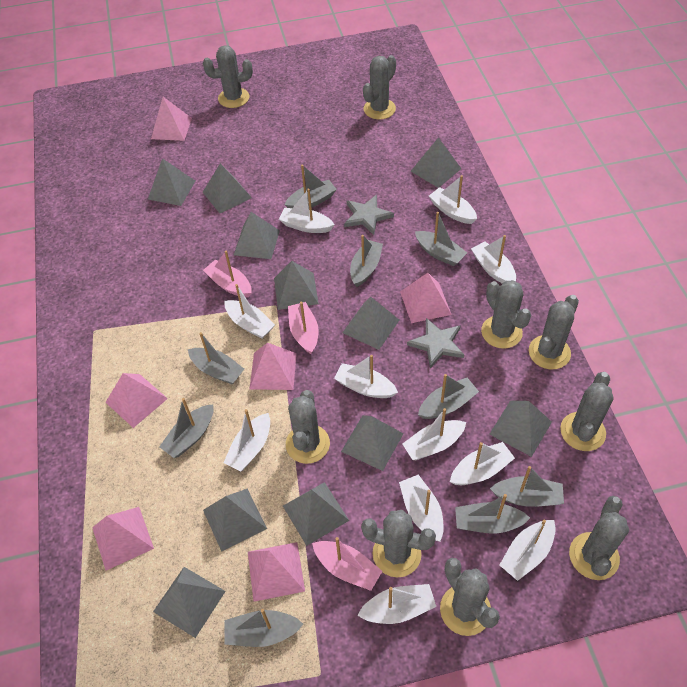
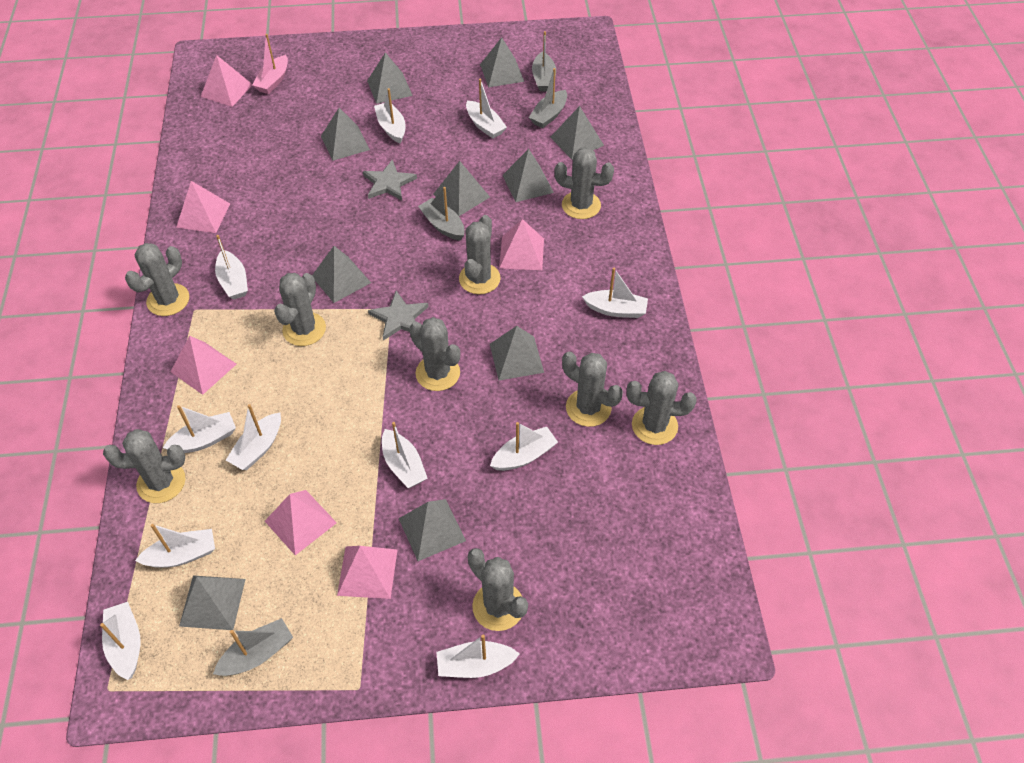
grey boat: [159,398,214,458] [188,332,244,384] [225,609,303,647] [284,164,337,208] [350,235,383,287] [415,212,467,266] [418,374,479,419] [455,494,530,534] [490,466,564,507] = 9 -> [213,618,293,676] [418,187,465,241] [529,68,567,128] [532,31,556,92] = 4
grey pyramid: [148,158,195,206] [153,567,226,638] [203,164,252,213] [203,489,267,552] [234,212,280,259] [274,261,319,310] [283,482,349,546] [341,415,403,471] [342,297,399,350] [411,137,462,188] [489,400,552,457] = 11 -> [179,575,246,630] [312,246,371,303] [321,108,370,161] [367,52,413,104] [399,499,466,561] [433,161,490,216] [480,37,524,87] [490,326,544,380] [503,149,554,202] [550,106,604,160] = 10
pink boat: [203,250,252,298] [288,302,319,354] [312,537,382,591] = 3 -> [252,34,288,94] = 1

